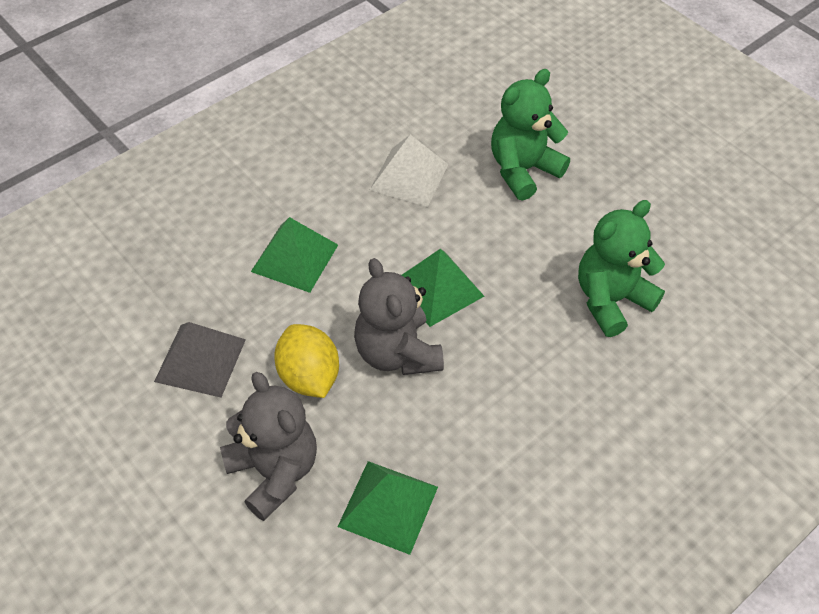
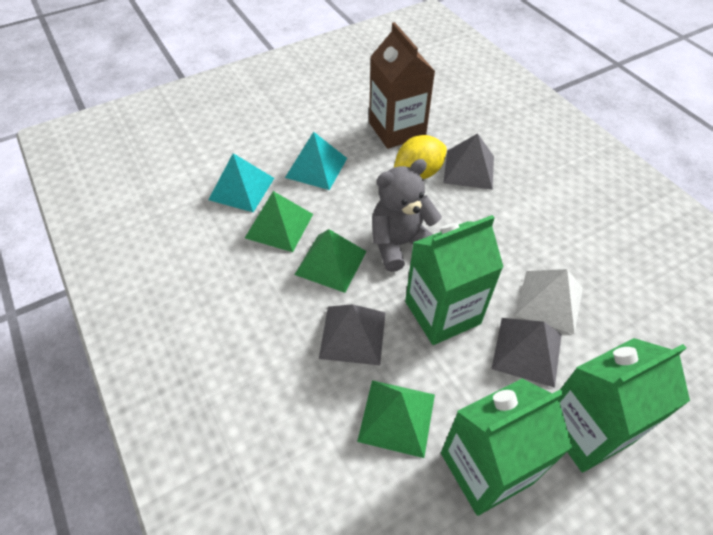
brown carton: none = 0 -> [369,22,435,149] = 1
green carton: none = 0 -> [405,215,503,345] [441,378,572,516] [559,338,690,472] = 3
green teddy bear: [491,69,570,201] [578,200,665,337] = 2 -> none = 0
grey pyramid: [154,322,246,398] = 1 -> [319,304,386,365] [443,133,494,190] [491,318,562,388] = 3
grey teddy bear: [220,372,317,521] [354,258,444,375] = 2 -> [372,159,442,272] = 1
turquoise pyramid: none = 0 -> [208,153,274,212] [285,132,347,190] = 2

